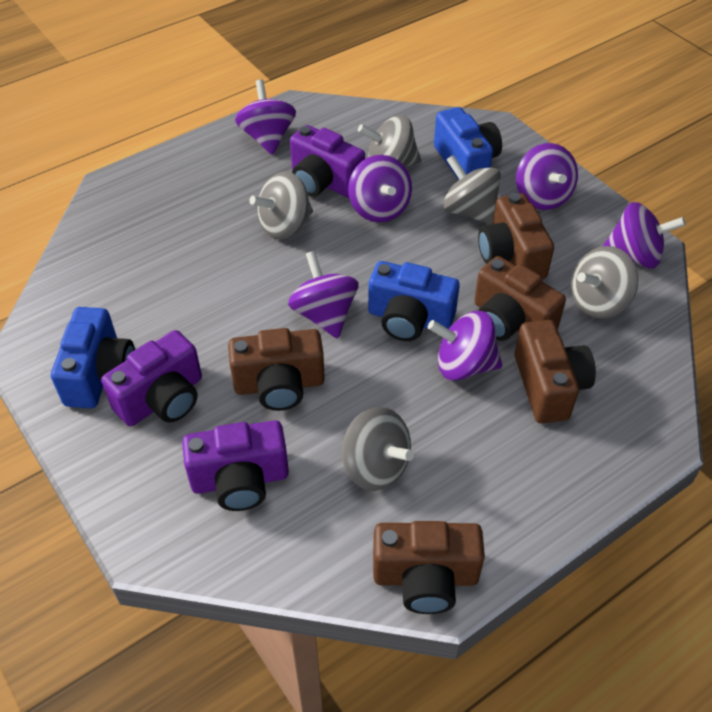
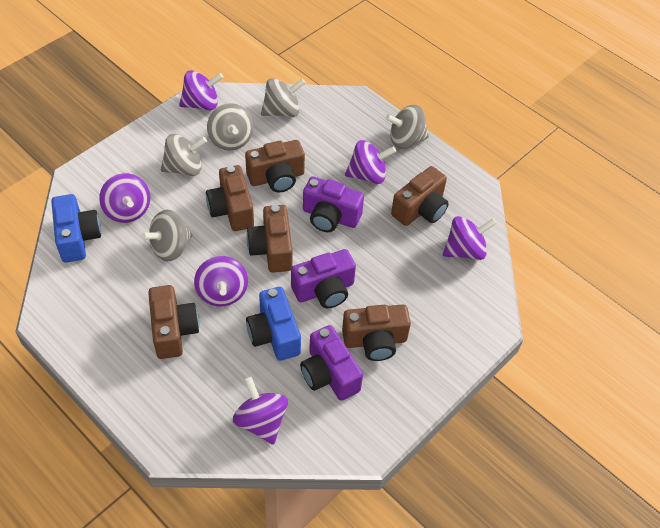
blue camera: [51,307,135,408] [368,261,460,341] [434,107,502,180] = 3 -> [51,194,101,263] [246,287,301,361] = 2
brown camera: [228,328,325,411] [373,521,485,614] [474,256,566,341] [478,193,554,279] [515,320,596,423] = 5 -> [148,285,199,359] [206,165,254,231] [245,140,305,192] [247,205,292,273] [342,304,411,361] [391,166,449,226] = 6

